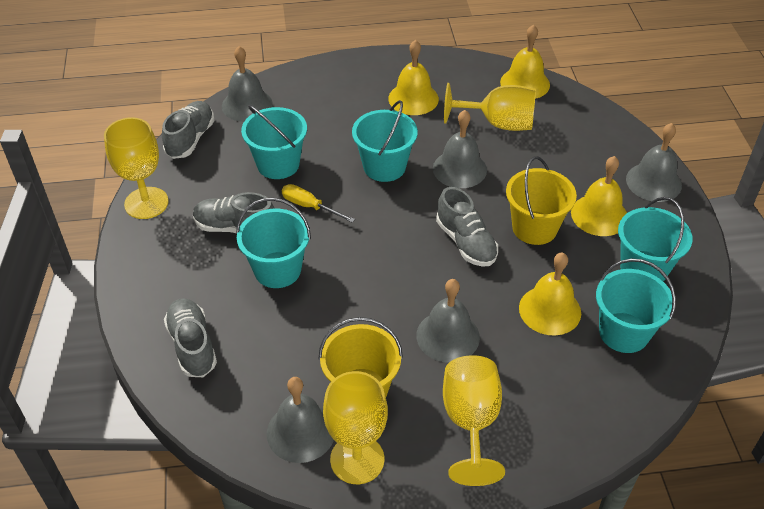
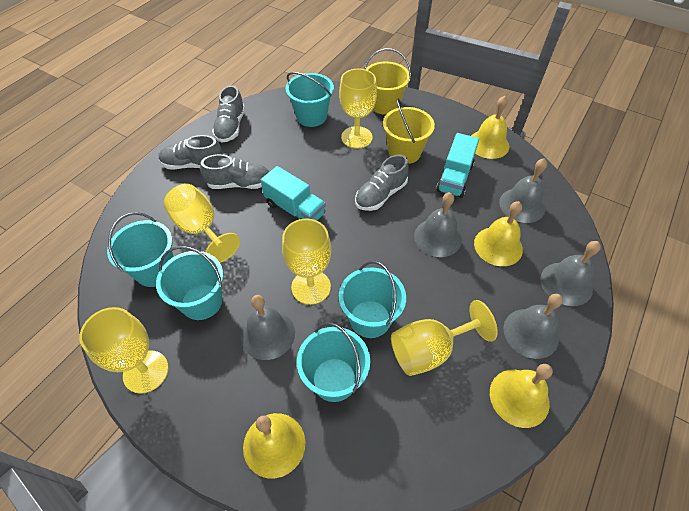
turquoise truck: none = 0 -> [261,166,326,220] [436,133,479,198] = 2
yellow goblet: [104,117,168,219] [323,371,388,484] [443,355,505,486] [444,83,536,131] = 4 -> [79,307,169,394] [163,184,240,263] [282,219,331,305] [339,69,377,149] [391,300,498,376] = 5
yellow screwdriver: [282,184,355,223] = 1 -> none = 0

